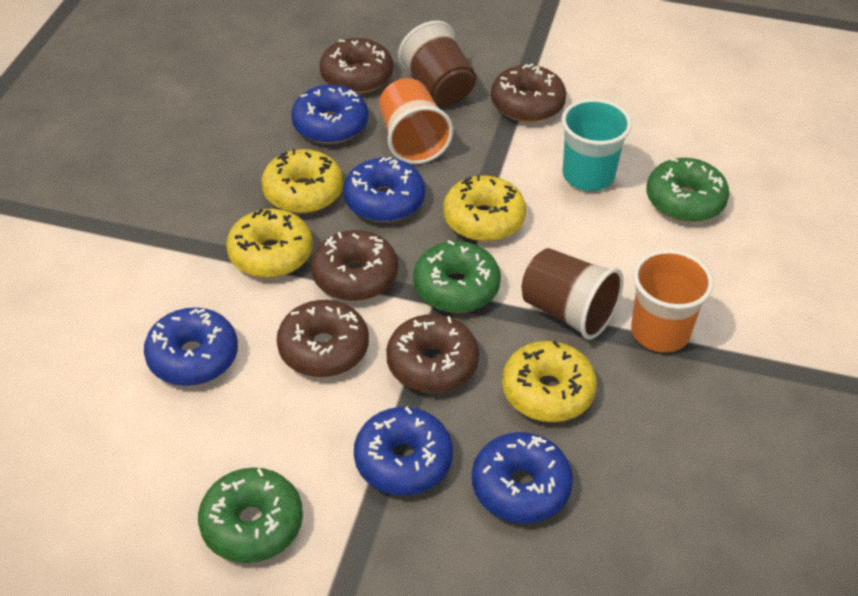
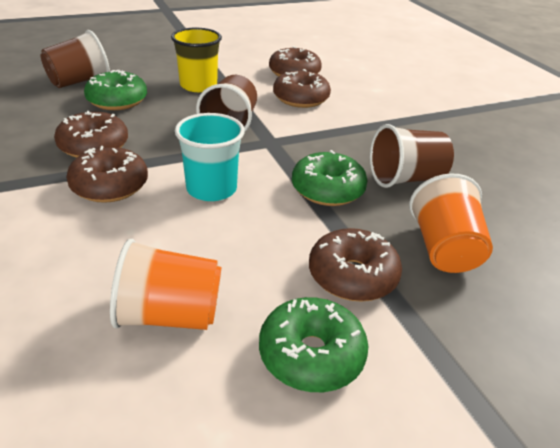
blue donut: [144,307,238,386] [291,85,368,144] [343,157,425,222] [354,407,453,495] [472,432,573,523] = 5 -> none = 0
brown cup: [398,20,476,106] [522,248,624,340] = 2 -> [41,30,110,88] [196,75,257,131] [370,124,454,188] = 3
yellow cup: none = 0 -> [171,28,222,92] = 1
yellow donut: [226,209,313,278] [261,149,343,214] [443,175,526,241] [502,340,597,422] = 4 -> none = 0

